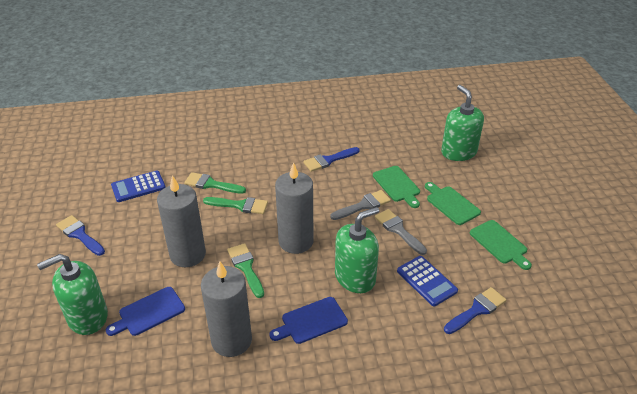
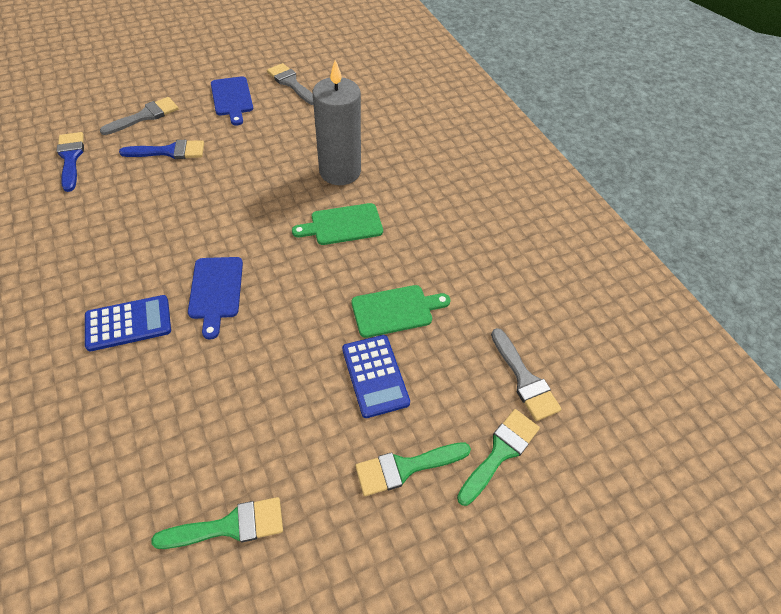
blue brush: [56,215,105,256] [303,147,360,172] [444,287,507,334] = 3 -> [57,132,84,192] [119,140,204,159] = 2
green cutting board: [373,166,420,208] [425,182,481,225] [470,220,532,270] = 3 -> [292,203,383,245] [351,285,450,338] = 2
green soap dispenser: [37,254,108,335] [335,207,379,293] [441,85,484,161] = 3 -> none = 0
grey brush: [330,190,391,220] [375,209,427,255] = 2 -> [100,97,179,135] [267,63,313,105] [491,328,562,421] = 3
grey candle: [157,175,206,267] [201,261,252,357] [275,162,314,254] = 3 -> [313,60,361,185] = 1

